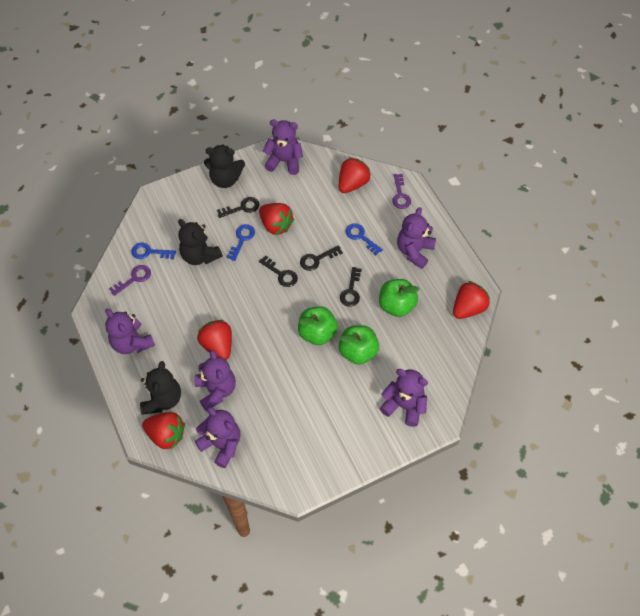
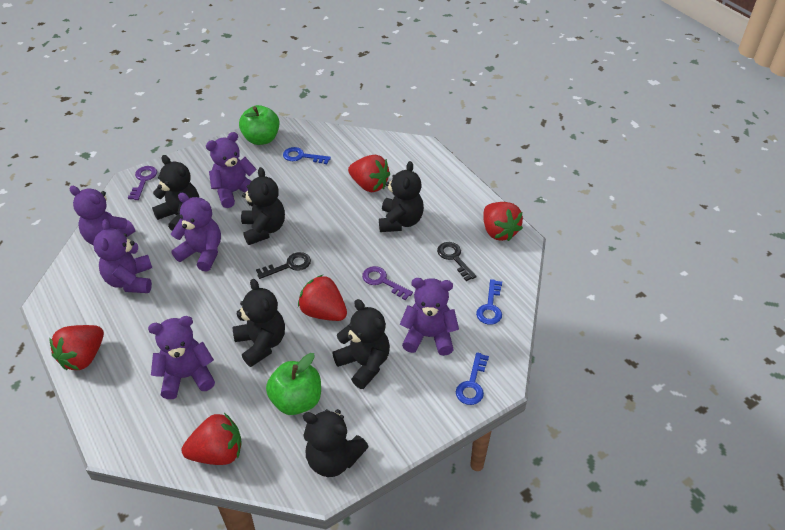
black key: [217,197,259,218] [259,255,298,287] [300,245,343,271] [340,267,362,307] = 4 -> [256,252,311,279] [437,242,477,281] = 2
black teddy bear: [140,361,181,415] [178,219,223,265] [204,144,245,188] = 3 -> [152,155,199,231] [233,279,285,367] [241,167,285,245] [303,409,369,477] [332,299,390,389] [379,161,424,232] = 6
green apple: [298,306,338,345] [339,325,379,365] [379,279,420,317] = 3 -> [239,105,280,145] [266,353,321,415] = 2

